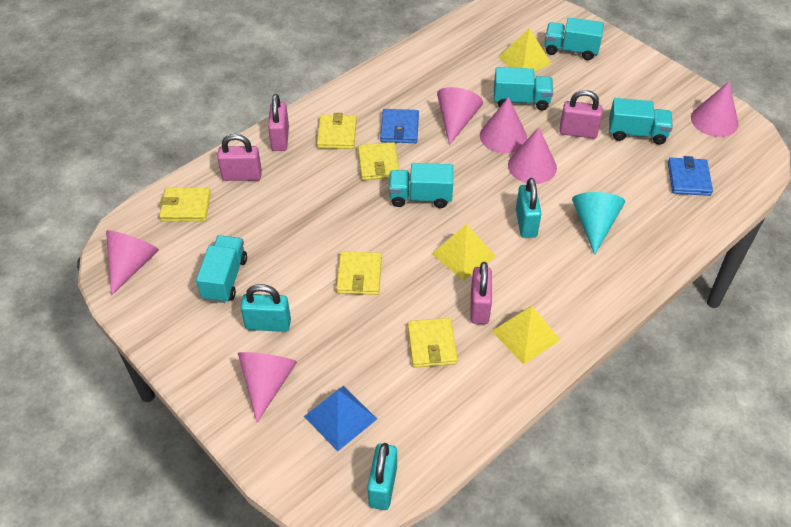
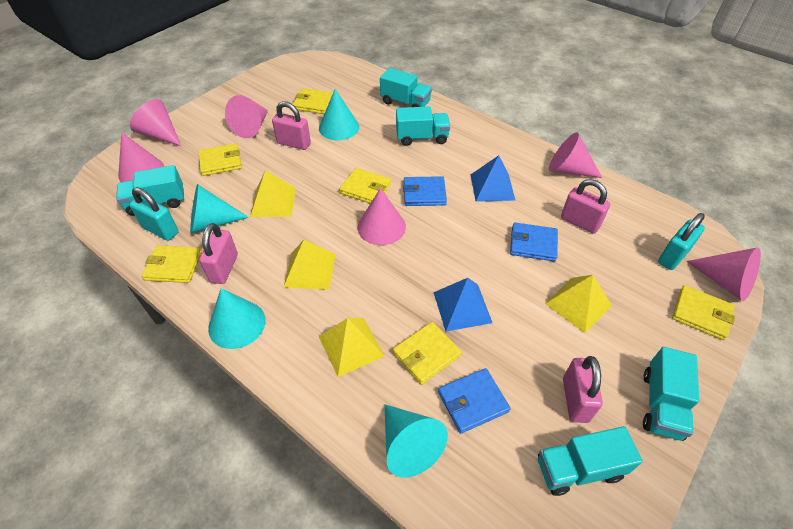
blue pyramid: [304,386,377,451] = 1 -> [434,278,492,332] [471,155,515,202] = 2
blue wallet: [380,109,419,143] [668,156,713,196] = 2 -> [403,176,447,206] [438,368,511,434] [510,222,558,261] = 3
turquoise cone: [572,192,625,255] = 1 -> [190,184,249,233] [208,288,266,349] [319,89,359,140] [384,404,448,477] = 4
turquoise padlock: [240,284,291,332] [367,443,397,510] [516,178,542,238] = 3 -> [129,187,179,241] [658,213,705,270] = 2
yellow pyramid: [432,224,496,281] [491,306,561,365] [499,28,552,72] = 3 -> [250,170,296,217] [284,240,336,290] [319,318,385,377] [545,275,612,333] = 4
yellow wallet: [159,188,211,221] [317,113,357,149] [336,251,382,295] [358,142,399,180] [408,318,458,368] = 5 -> [142,245,202,283] [198,144,242,176] [293,88,333,114] [339,168,391,203] [393,322,462,385] [672,285,735,340] = 6

